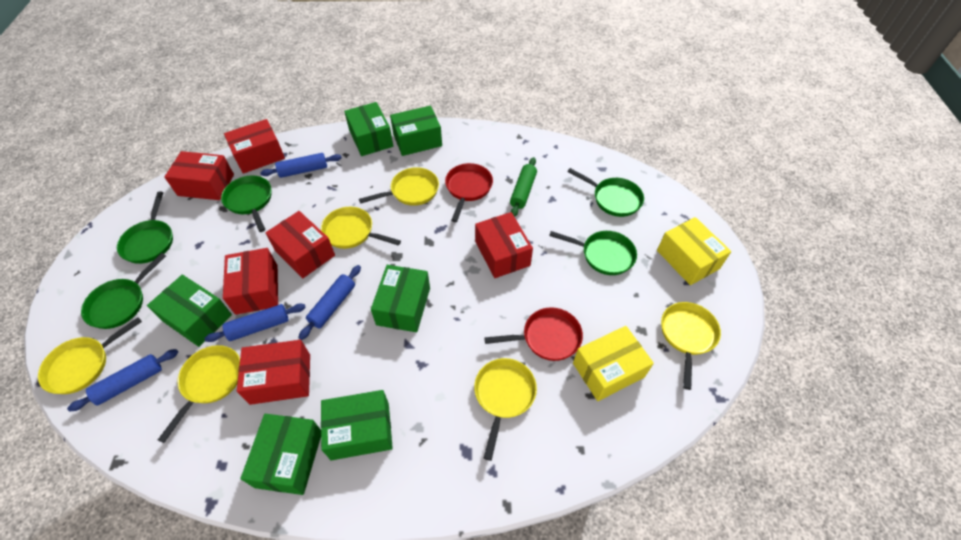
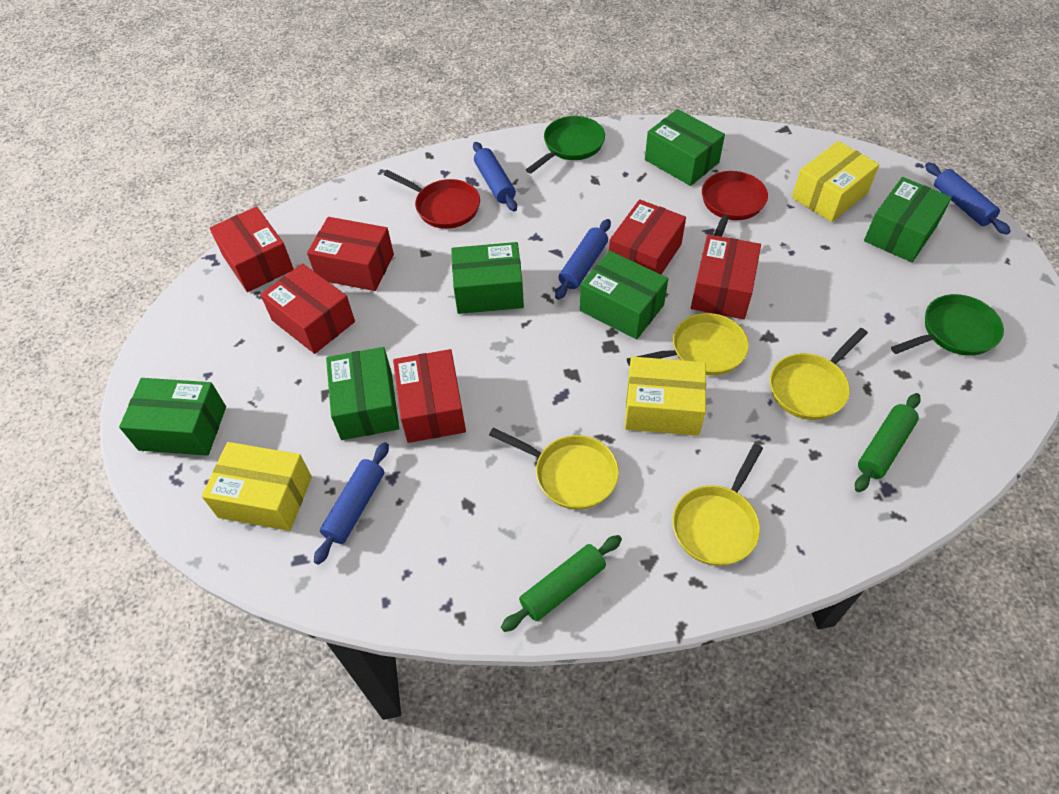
green pan: [81,253,166,329] [117,192,173,264] [221,175,271,232] [549,231,637,275] [568,168,644,217] = 5 -> [526,116,605,174] [891,294,1004,356] = 2
green rolling pin: [510,157,537,217] = 1 -> [501,535,622,632] [855,393,921,492] = 2
yellow box: [573,326,654,401] [657,217,731,285] = 2 -> [202,442,312,531] [625,356,706,436] [792,141,879,222] = 3
yellow pan: [38,317,142,394] [158,345,240,443] [321,207,401,249] [359,167,439,206] [474,358,537,461] [661,302,721,390] = 6 -> [489,428,619,510] [627,313,749,376] [672,444,763,566] [770,328,868,420] = 4

